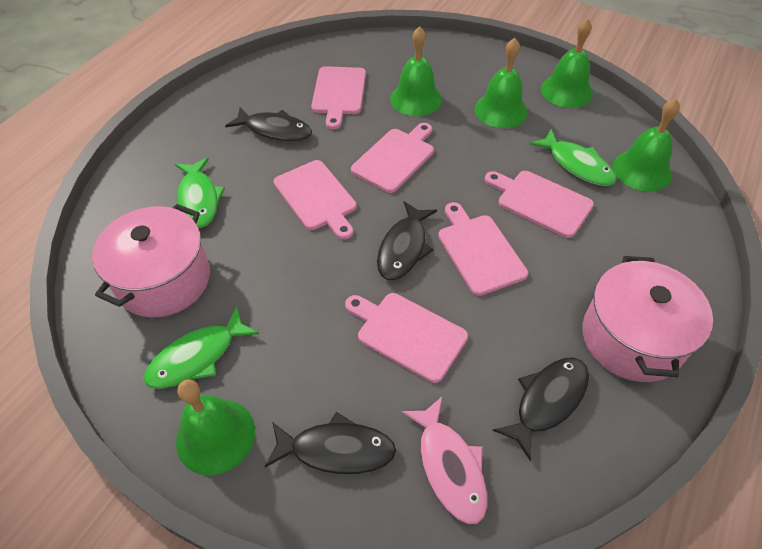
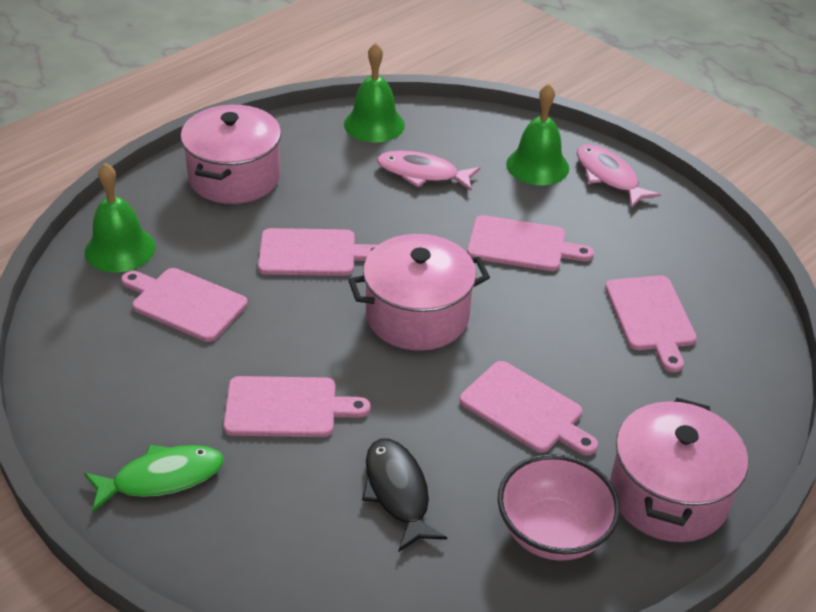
black fish: [225,107,312,142] [264,412,396,474] [377,201,437,280] [493,358,589,462] = 4 -> [362,439,447,552] = 1
green bell: [176,379,255,475] [390,26,442,116] [475,38,528,128] [541,18,593,108] [613,98,680,192] = 5 -> [85,163,156,272] [344,43,405,143] [506,83,569,185] = 3
green fish: [144,307,259,389] [175,158,225,228] [529,129,617,186] = 3 -> [84,445,224,513] = 1
pink bowl: none = 0 -> [498,454,620,561] = 1
pink fish: [401,397,487,524] = 1 -> [377,151,480,191] [577,144,661,208] = 2
pink pot: [92,204,210,318] [583,256,713,382] = 2 -> [180,105,281,204] [348,234,490,351] [610,398,748,542] = 3

